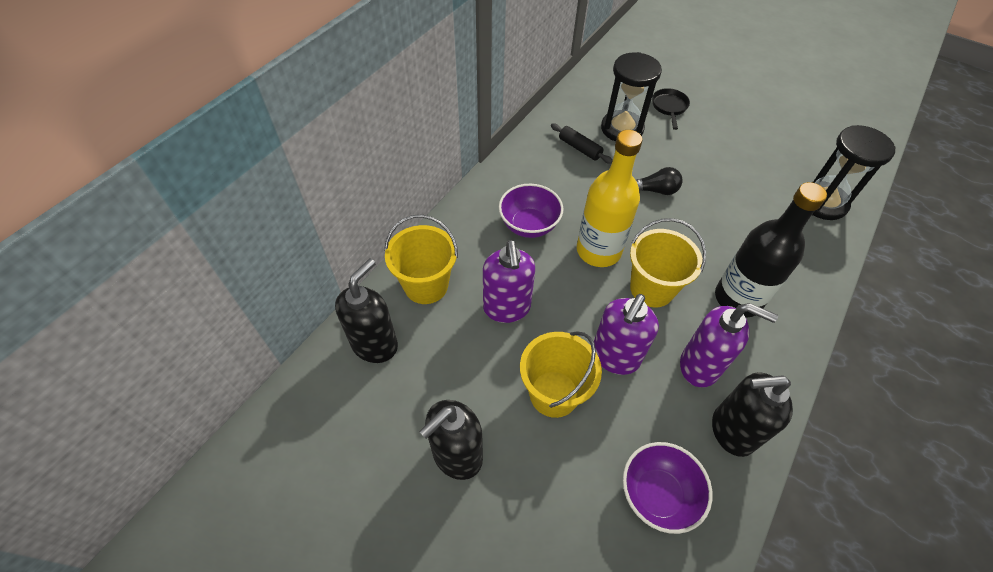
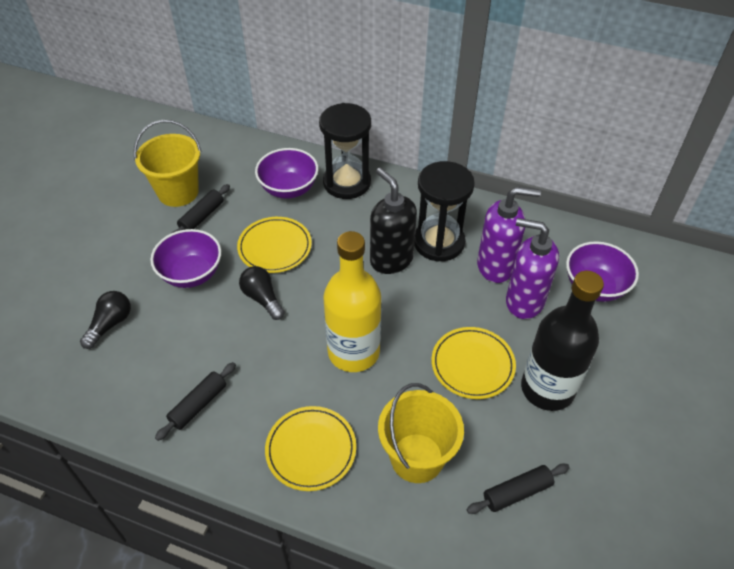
black light bulb: [636,167,683,195] = 1 -> [80,291,131,349] [239,266,285,320] = 2
black pan: [652,88,690,130] = 1 -> none = 0
black rolling pin: [551,123,613,164] = 1 -> [155,362,236,441] [172,184,230,233] [467,464,570,514] = 3
black soap dispenser: [335,258,398,363] [419,400,483,480] [712,372,793,457] = 3 -> [370,168,417,274] = 1
purple bowl: [499,184,563,238] [623,442,713,534] = 2 -> [150,229,221,288] [255,148,318,199] [566,241,639,302] = 3
purple soap dispenser: [483,240,535,323] [594,294,659,375] [680,303,778,387] = 3 -> [477,187,541,283] [506,218,559,319] = 2
yellow bucket: [384,214,458,304] [520,331,602,418] [630,218,706,307] = 3 -> [133,120,202,207] [378,383,464,483] = 2
yellow plate: none = 0 -> [237,217,312,273] [265,406,356,491] [431,327,516,399] = 3

